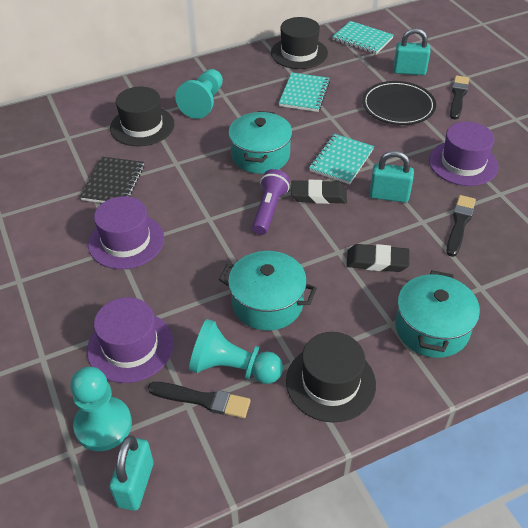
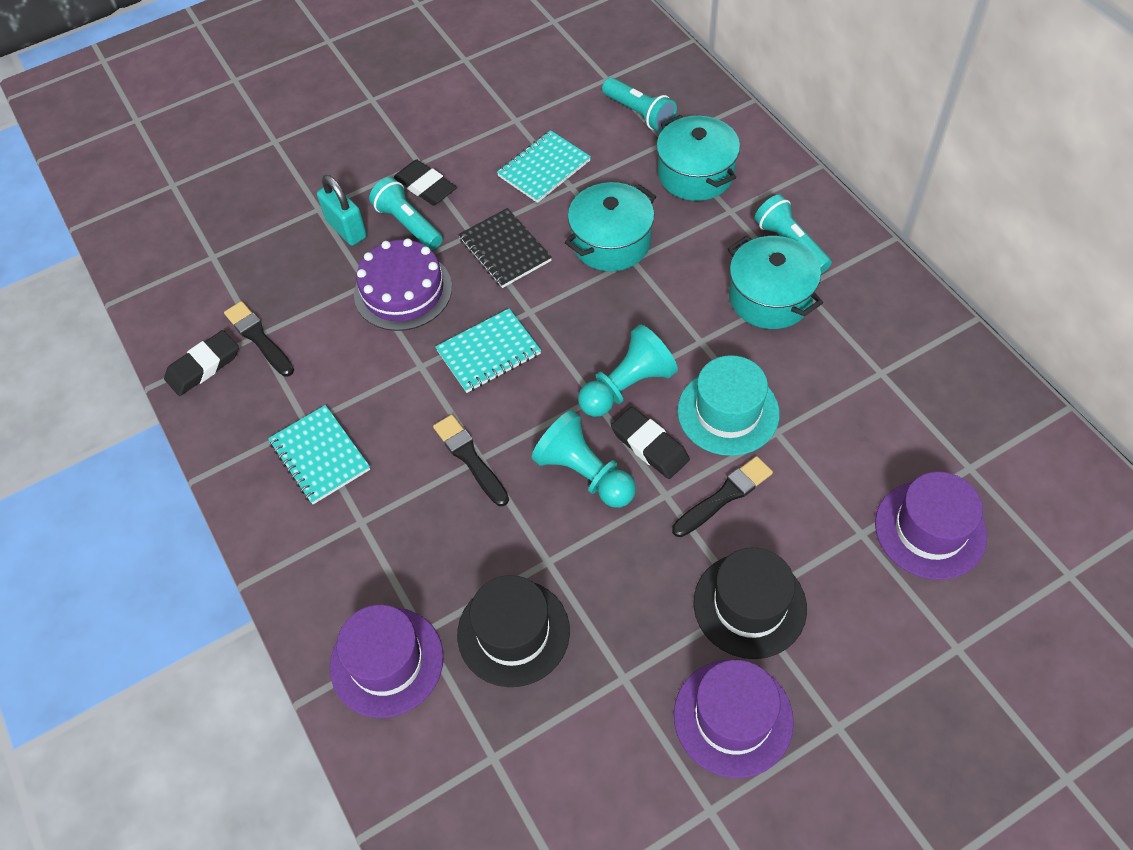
black eraser: [291,180,347,204] [346,244,409,272] = 2 -> [164,330,239,396] [394,160,457,206] [611,407,690,479] = 3
black hat: [110,87,175,146] [271,17,328,69] [286,332,376,423] = 3 -> [457,575,570,687] [694,547,807,659] = 2
black plate: [362,81,436,125] = 1 -> none = 0
purple cake: none = 0 -> [354,238,452,331] = 1
purple flashlight: [252,169,290,235] = 1 -> none = 0
turquoise flashlight: none = 0 -> [369,177,443,250] [602,77,677,132] [755,194,832,274] = 3
turquoise hat: none = 0 -> [677,355,780,456] = 1
turquoise padlock: [109,435,154,511] [369,151,414,203] [393,28,430,75] = 3 -> [317,175,367,246] = 1
turquoise pawn: [70,367,132,451] [175,69,223,119] [189,319,283,384] = 3 -> [532,410,636,508] [578,325,678,417] = 2

